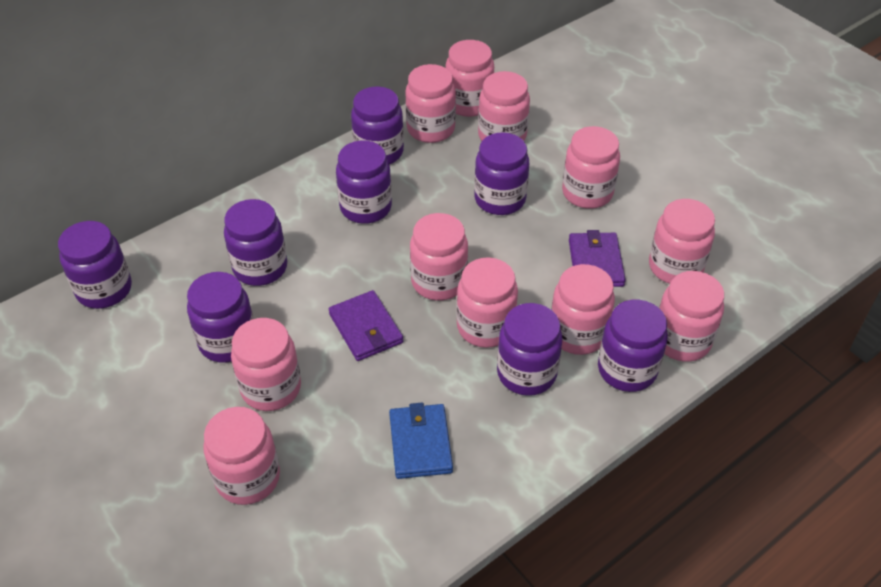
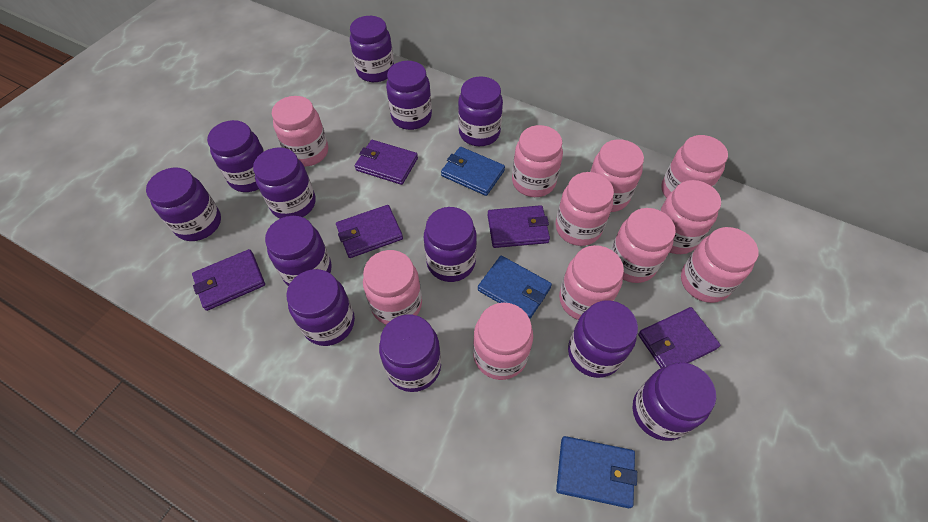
blue wallet: [389,403,453,479] = 1 -> [441,147,505,196] [478,256,552,319] [556,436,637,508] = 3
purple jar: [58,221,132,309] [187,272,254,363] [224,199,287,286] [336,141,392,224] [351,87,404,164] [474,133,529,215] [497,303,563,396] [598,300,668,392] = 8 -> [146,167,221,241] [207,120,264,192] [253,147,315,219] [265,216,332,286] [286,269,355,346] [350,16,394,82] [379,315,441,392] [386,61,432,130] [424,207,477,282] [458,76,503,146] [568,300,638,378] [633,362,716,441] = 12
purple wallet: [329,290,403,361] [569,230,626,287] = 2 -> [192,249,265,311] [336,205,403,258] [355,140,418,185] [488,205,550,248] [638,307,721,368] = 5

